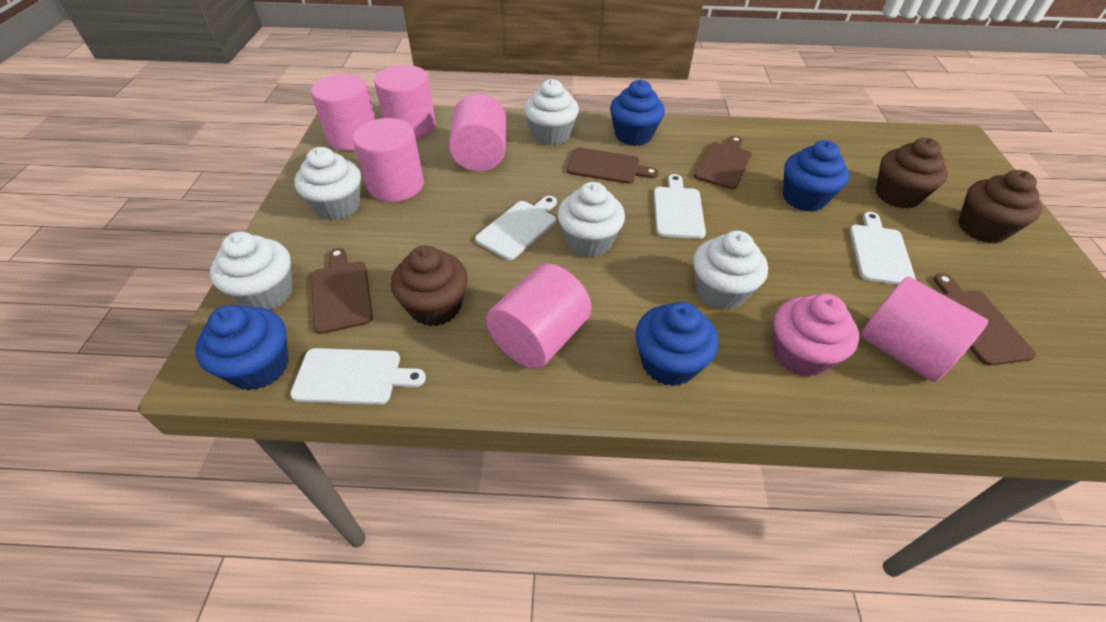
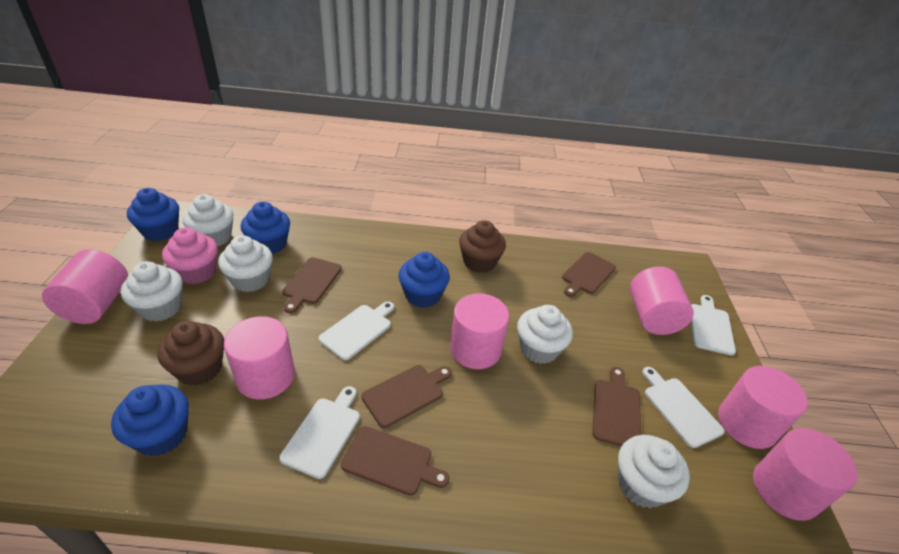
brown cupcake: [391,245,468,327] [876,138,948,209] [958,170,1042,243] = 3 -> [158,321,224,386] [459,220,506,273] = 2
brown cutting board: [311,248,373,334] [567,147,659,184] [694,136,752,189] [934,273,1036,366] = 4 -> [282,257,342,313] [341,426,449,496] [361,365,452,428] [562,252,616,297] [593,367,641,446] = 5

